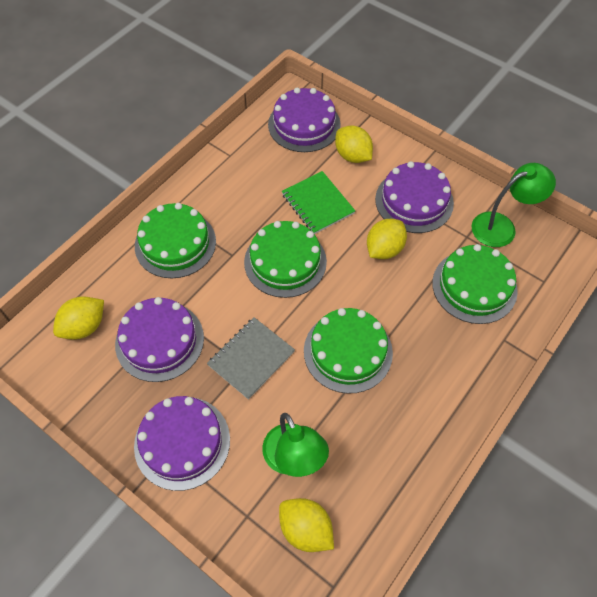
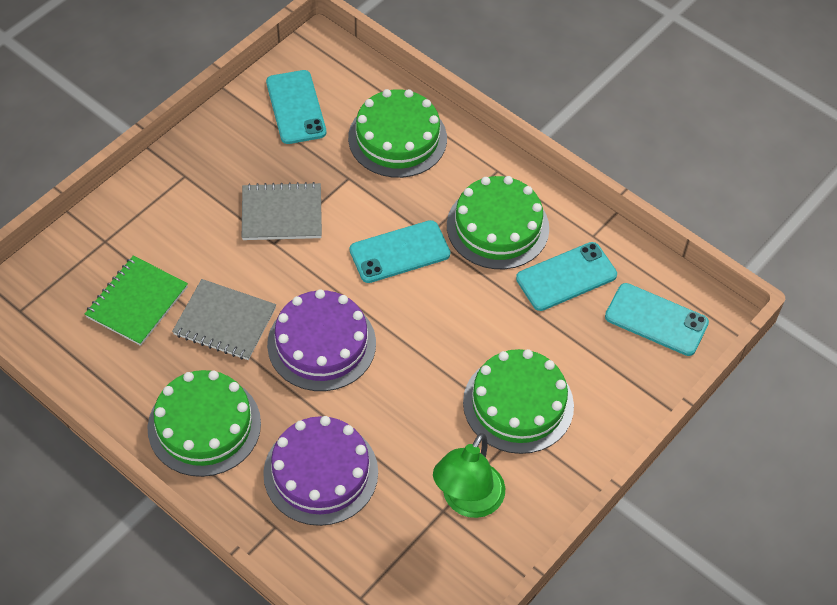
green lamp: [262,413,329,477] [471,163,556,247] = 2 -> [433,433,505,518] = 1
grey notebook: [207,317,295,400] = 1 -> [172,279,276,360] [242,182,322,240] = 2
purple cake: [115,297,204,382] [134,396,230,491] [268,87,341,152] [375,161,454,233] = 4 -> [263,416,378,526] [267,289,376,391] = 2
turquoise phone: none = 0 -> [266,70,326,144] [350,220,450,283] [516,242,617,311] [605,283,709,356] = 4
yellow lemon: [53,296,104,340] [279,498,334,552] [335,126,373,163] [367,219,407,259] = 4 -> none = 0

